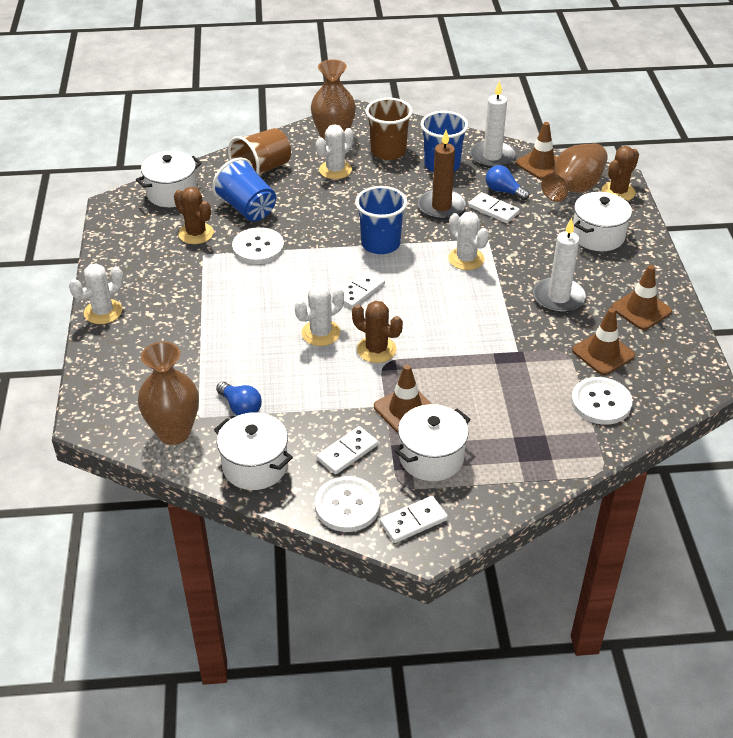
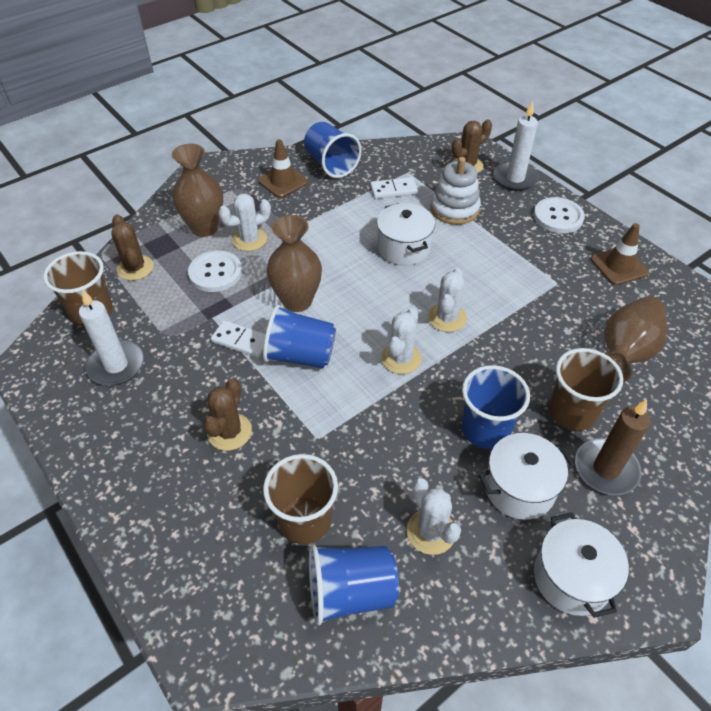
blue cup: [212,158,276,221] [355,186,407,254] [421,111,468,172] = 3 -> [263,305,336,368] [304,122,362,178] [309,544,399,625] [462,365,530,449] = 4
blue light bulb: [216,382,262,416] [486,165,529,200] = 2 -> none = 0
brown cup: [228,128,291,176] [366,98,413,160] = 2 -> [43,251,113,326] [263,454,338,544] [549,348,623,431] = 3
brown traffic cone: [374,364,432,433] [515,122,558,179] [572,308,635,375] [611,265,672,330] = 4 -> [258,139,308,198] [591,223,649,285] = 2
white button: [232,227,284,264] [315,476,380,532] [571,377,632,425] = 3 -> [188,251,242,292] [534,197,585,233] = 2
white domino: [317,426,378,474] [341,270,385,309] [380,496,448,543] [469,192,520,223] = 4 -> [211,320,266,358] [370,177,418,199] = 2
white pot: [136,151,202,207] [214,412,293,490] [395,404,471,481] [573,192,632,251] = 4 -> [377,203,435,266] [479,433,574,520] [534,513,629,618] = 3
white stacking toy: none = 0 -> [431,157,481,225] = 1

